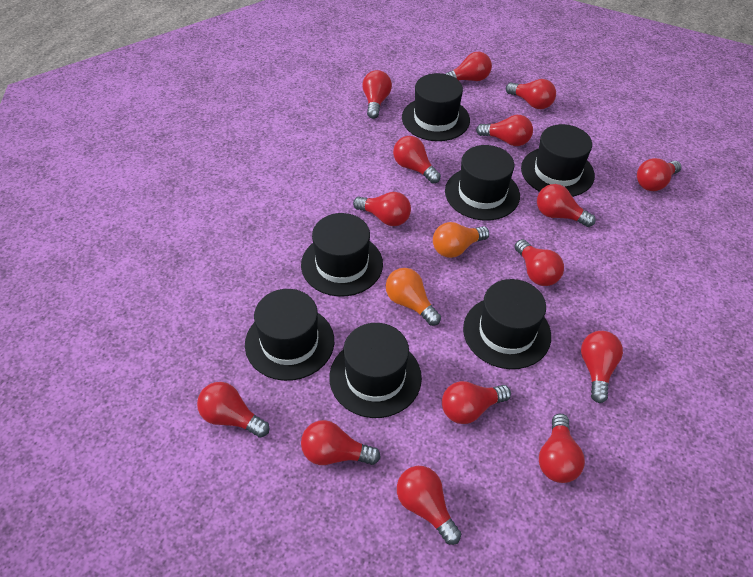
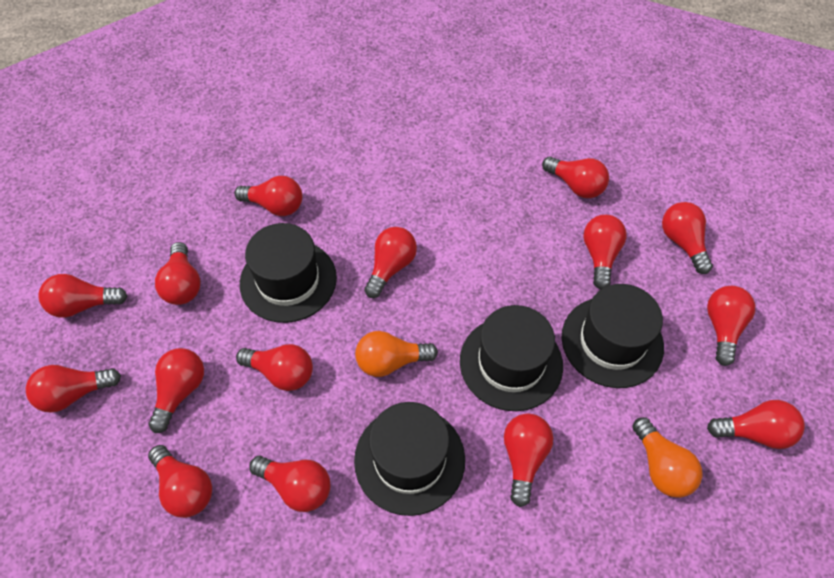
black hat: [245,289,334,381] [301,213,383,296] [329,323,422,418] [402,73,470,141] [445,145,520,221] [463,279,551,369] [521,124,595,197] = 7 -> [240,223,337,323] [354,402,465,516] [460,305,563,411] [562,284,664,388] = 4

